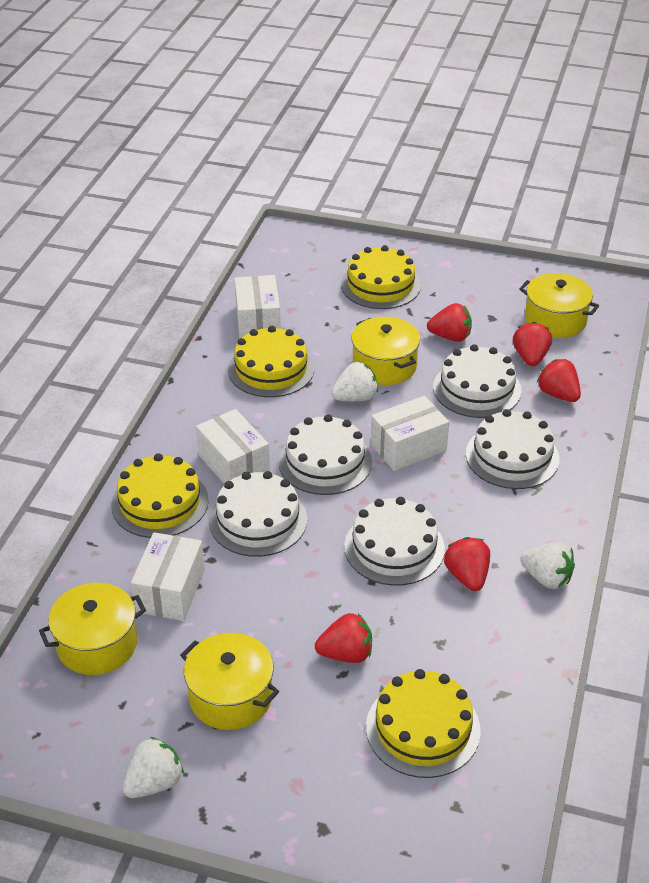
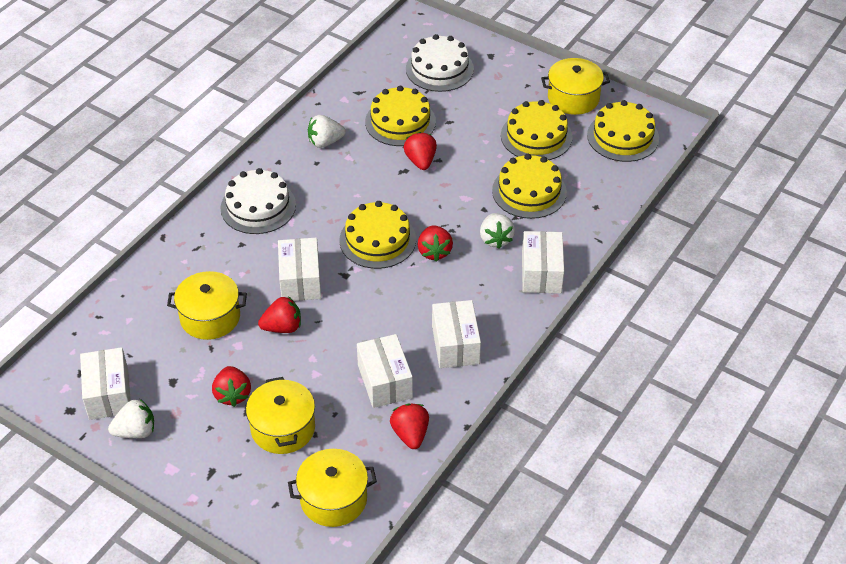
white box: [131,532,205,621] [196,409,270,484] [234,275,281,338] [371,396,449,471] = 4 -> [80,347,131,420] [278,238,321,301] [357,334,413,408] [432,300,481,368] [522,231,564,293] = 5
white cake: [209,471,307,557] [278,414,372,495] [344,497,445,586] [433,344,521,418] [466,409,559,489] = 5 -> [221,168,296,234] [406,34,474,92] = 2
yellow cake: [111,453,209,538] [228,326,314,397] [341,245,421,309] [366,669,481,778] = 4 -> [339,201,416,269] [365,86,436,146] [492,154,567,219] [501,100,573,160] [587,100,659,162] = 5

